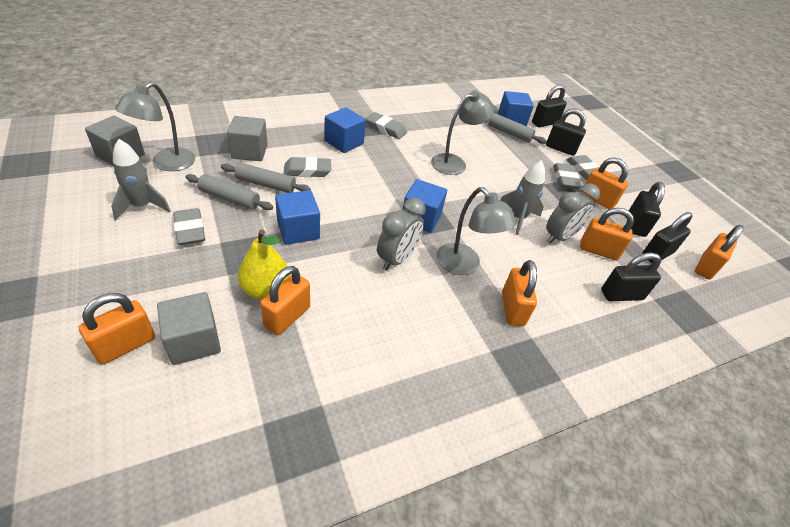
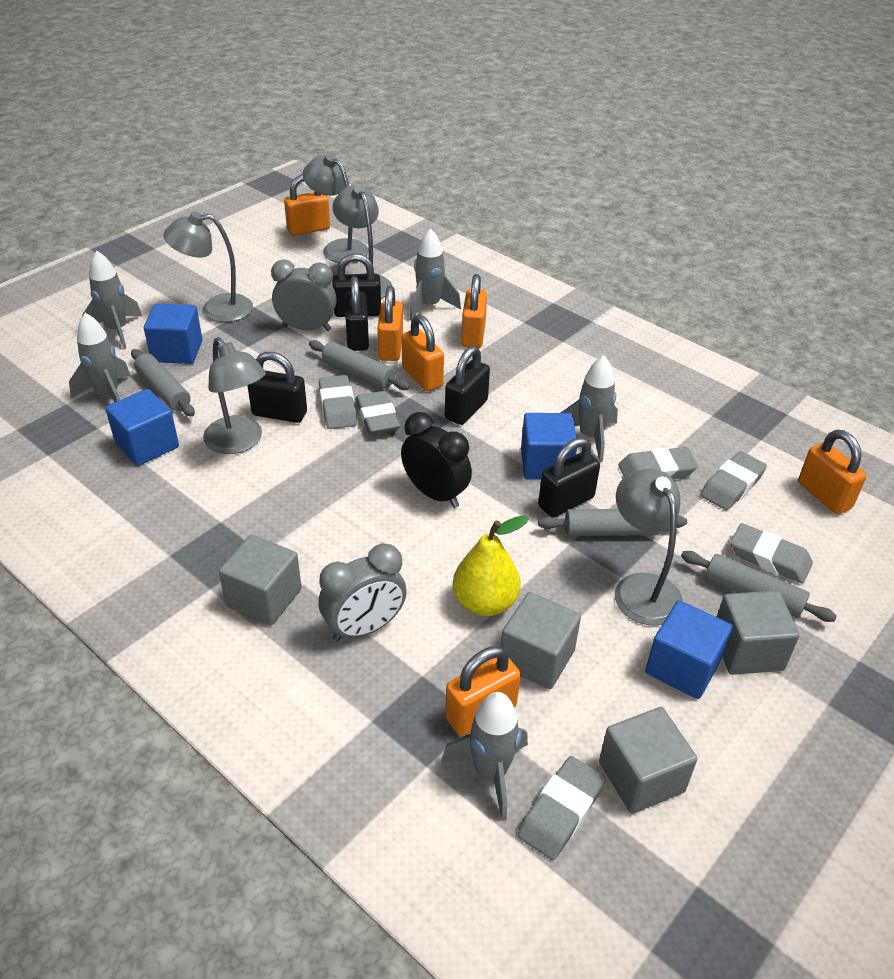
black clock: none = 0 -> [401,412,472,508] = 1
grey cube: [85,116,145,166] [157,292,221,365] [227,116,268,161] = 3 -> [219,535,302,625] [501,592,581,689] [599,707,697,814] [717,590,799,675] = 4
grey eraser: [173,208,205,245] [283,157,331,177] [366,112,407,139] [553,163,582,189] [566,155,600,180] = 5 -> [319,375,357,429] [355,391,400,434] [518,756,606,860] [618,447,698,479] [700,451,767,510] [730,523,813,584] = 6
grey lamp: [115,82,195,171] [431,90,495,175] [436,187,517,275] = 3 -> [163,212,253,322] [203,337,266,454] [303,153,369,263] [333,185,392,298] [615,469,683,626] = 5
grey rocket: [111,139,171,220] [500,160,545,235] = 2 -> [69,313,131,402] [82,251,142,348] [409,228,461,321] [441,692,528,821] [561,355,618,462] = 5
grey rolling pin: [186,174,273,210] [221,163,311,193] [488,113,546,144] = 3 -> [131,349,195,417] [309,340,410,390] [538,509,687,536] [681,551,837,622] = 4

